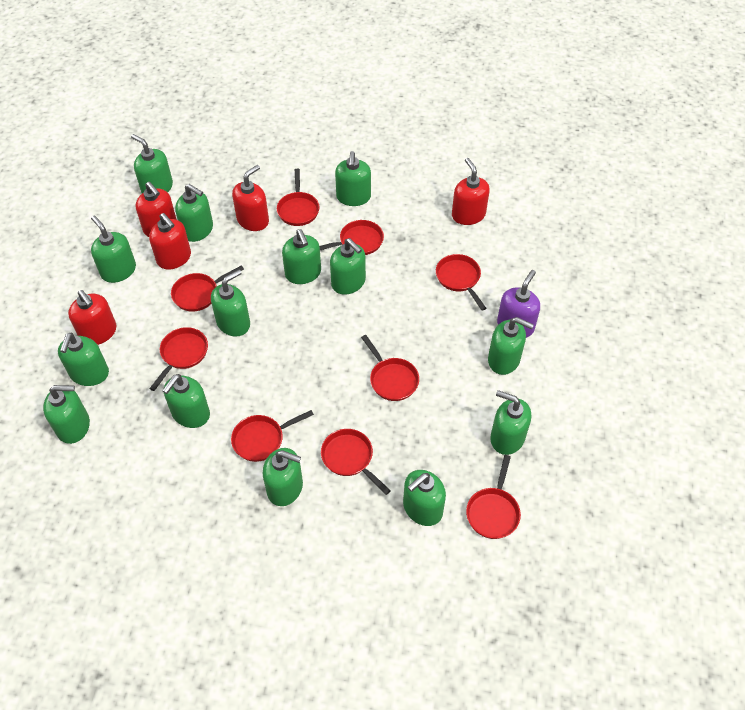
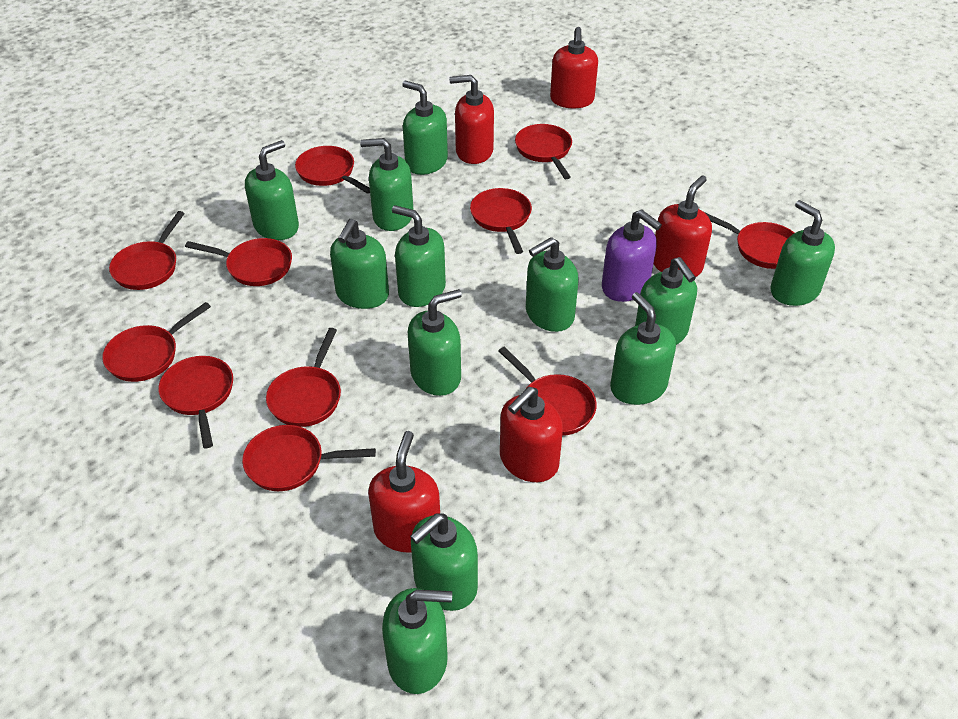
green soap dispenser: [43,385,90,444] [58,332,109,386] [91,216,136,283] [131,134,173,193] [162,374,210,428] [175,184,213,242] [211,270,250,337] [263,448,303,506] [282,229,321,284] [330,238,366,295] [335,151,371,206] [403,470,446,526] [488,317,534,375] [490,390,531,455] = 14 -> [245,140,299,240] [330,219,389,309] [360,138,413,231] [382,588,452,694] [392,205,446,307] [402,81,448,175] [408,289,462,396] [410,513,478,611] [526,237,579,332] [610,292,676,405] [635,257,697,345] [770,200,835,306] = 12
red pan: [149,327,208,391] [171,265,244,312] [231,410,314,462] [277,169,319,226] [320,220,384,255] [321,429,391,495] [361,335,419,401] [436,254,486,311] [466,455,521,539] = 9 -> [102,302,211,382] [109,211,185,290] [158,356,233,448] [185,238,292,286] [242,425,376,491] [266,328,341,427] [295,146,370,194] [470,188,532,254] [498,346,597,436] [515,124,572,179] [704,212,794,269] = 11

